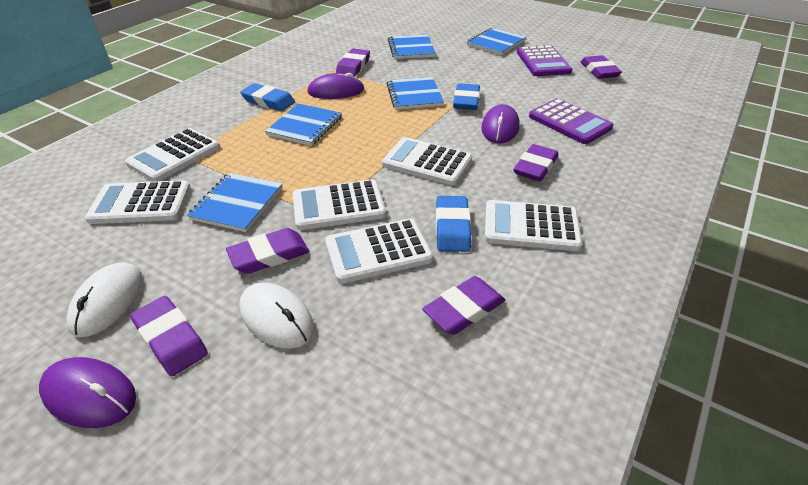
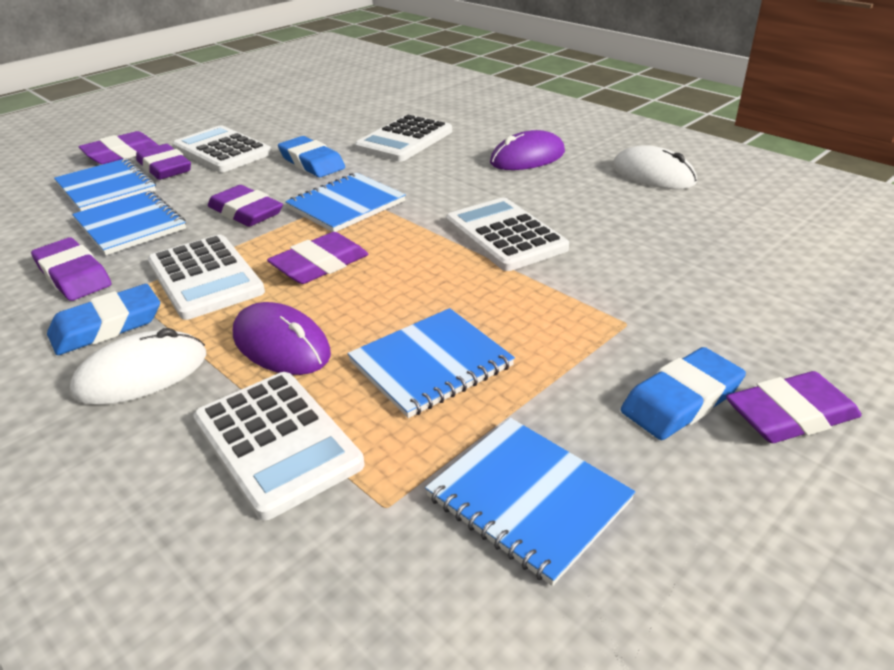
purple calculator: [517,45,572,76] [529,98,614,144] = 2 -> none = 0
purple mouse: [39,357,136,428] [307,73,364,99] [481,104,520,143] = 3 -> [233,302,331,375] [490,130,565,170] = 2
white calculator: [85,180,191,224] [125,128,220,182] [292,179,386,230] [325,218,433,283] [382,137,472,186] [485,200,582,251] = 6 -> [148,235,265,320] [173,125,272,172] [193,372,364,520] [355,115,452,162] [446,198,569,271] = 5

